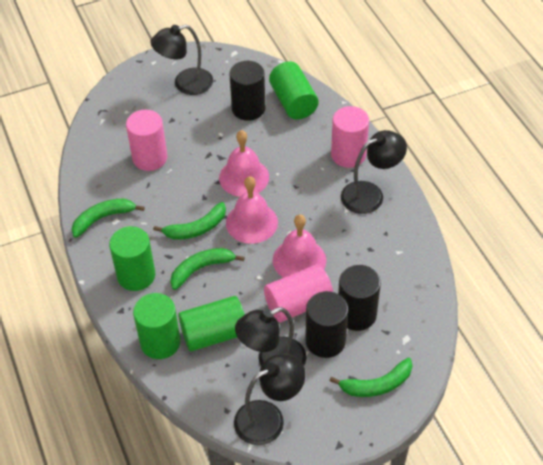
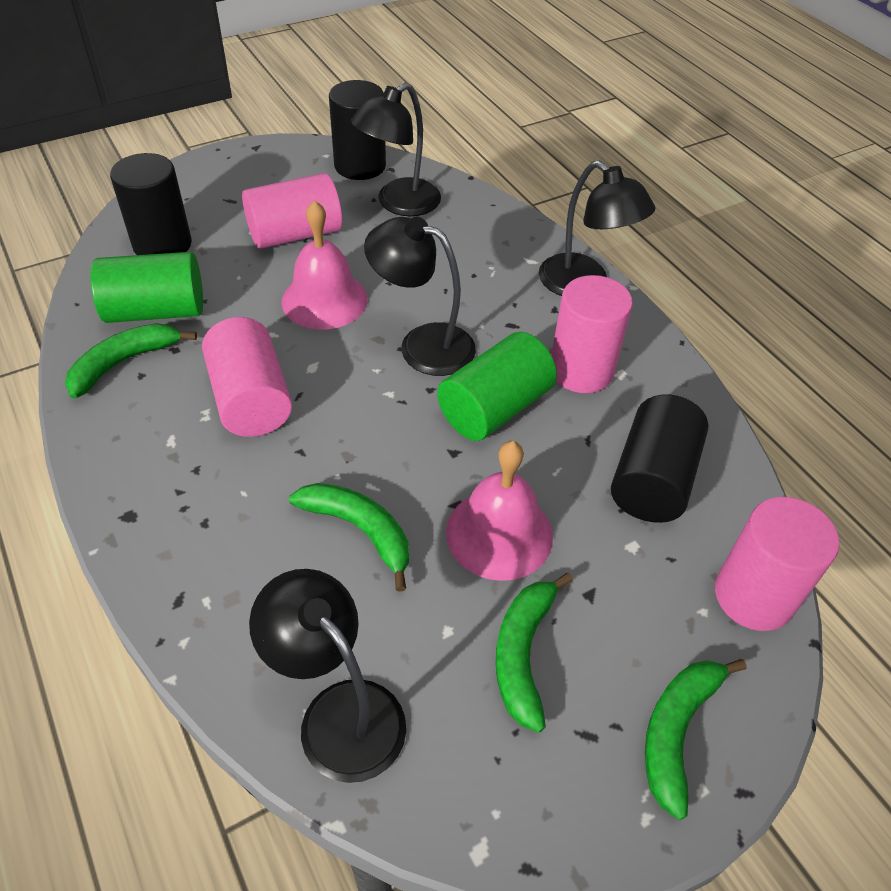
green cylinder: [109,226,155,291] [133,293,181,359] [178,296,245,352] [269,61,318,120] = 4 -> [90,252,203,323] [437,332,557,441] = 2
pink bell: [219,130,269,197] [226,176,278,244] [273,214,326,278] = 3 -> [281,200,368,329] [446,441,553,581] = 2
pink cylinder: [126,110,167,171] [264,264,333,322] [331,106,369,168] = 3 -> [202,317,292,437] [242,173,342,249] [551,275,633,393] [715,497,839,631] = 4

